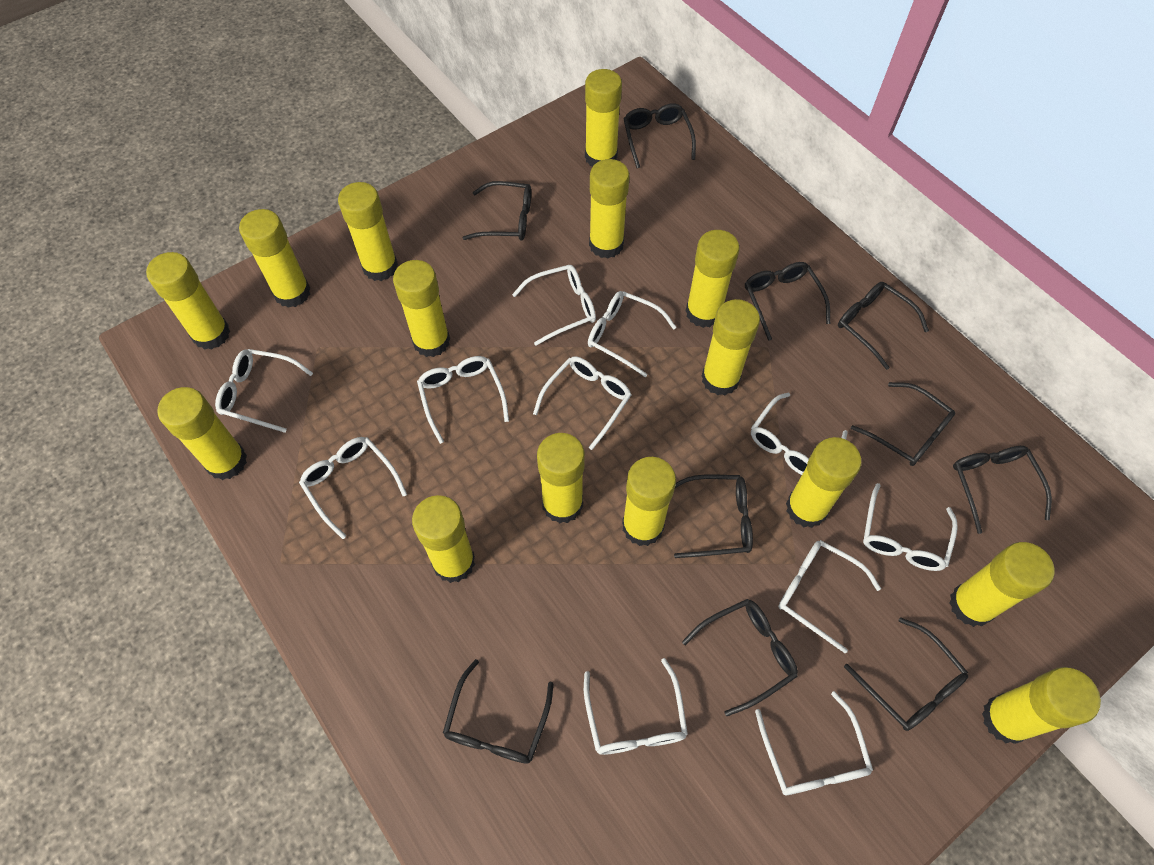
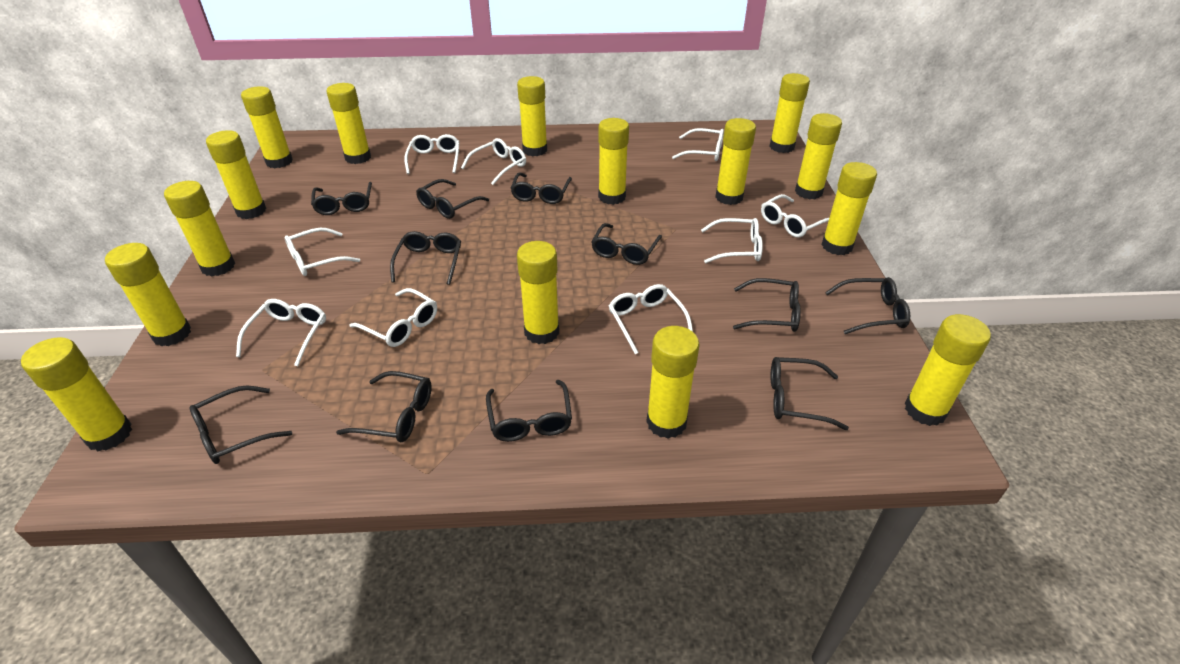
black glasses: [443,659,554,764] [463,181,531,241] [623,103,696,168] [674,475,753,558] [682,599,798,716] [745,262,830,341] [838,282,929,370] [844,617,968,731] [851,382,955,466] [953,446,1052,534] = 10 -> [189,385,292,464] [311,182,372,215] [336,371,432,442] [390,231,461,285] [416,179,489,219] [486,380,572,442] [511,172,572,204] [591,223,662,265] [733,278,801,332] [771,357,849,430] [825,277,910,334] = 11
white glasses: [215,349,313,433] [299,437,407,539] [417,356,509,444] [512,265,596,346] [533,357,631,450] [584,658,688,755] [588,291,677,377] [751,392,848,475] [755,691,873,795] [778,540,881,653] [863,483,958,571] = 11 -> [236,299,326,366] [285,228,360,276] [350,288,437,347] [404,134,459,174] [461,138,526,185] [609,284,693,354] [672,128,724,161] [701,218,763,263] [761,194,829,238] = 9

